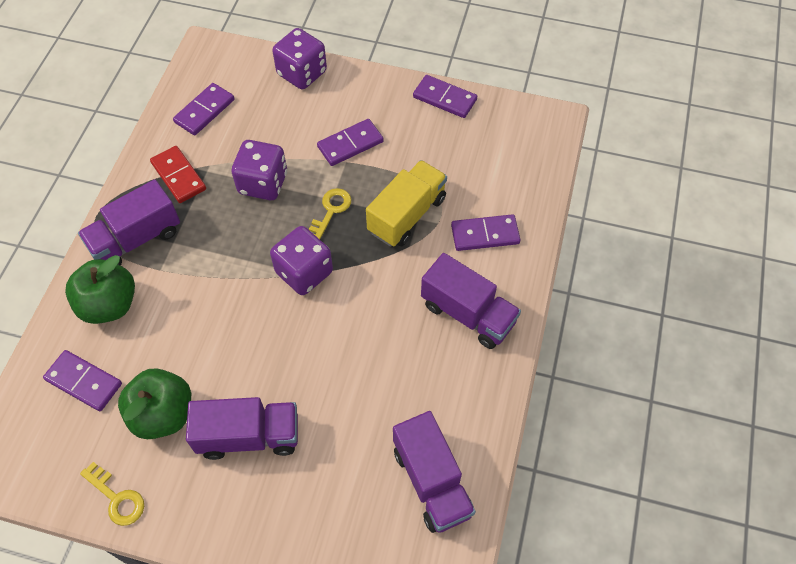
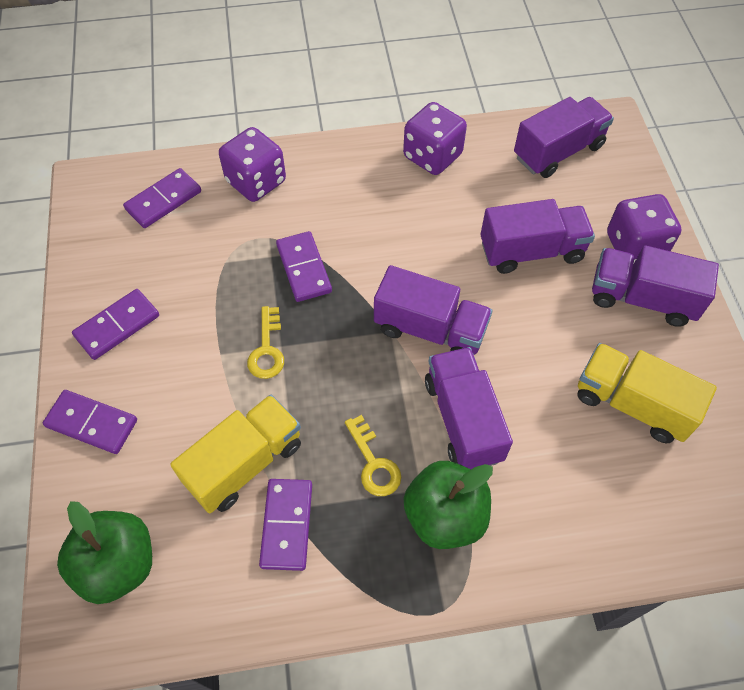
purple truck: [78,179,180,265] [186,397,298,460] [393,411,476,533] [421,253,521,349] = 4 -> [374,265,493,355] [425,347,513,469] [480,199,595,274] [514,97,614,178] [592,245,719,327] = 5
red domino: [150,146,206,203] = 1 -> none = 0
yellow truck: [366,160,447,247] = 1 -> [170,395,301,514] [578,343,717,443] = 2

